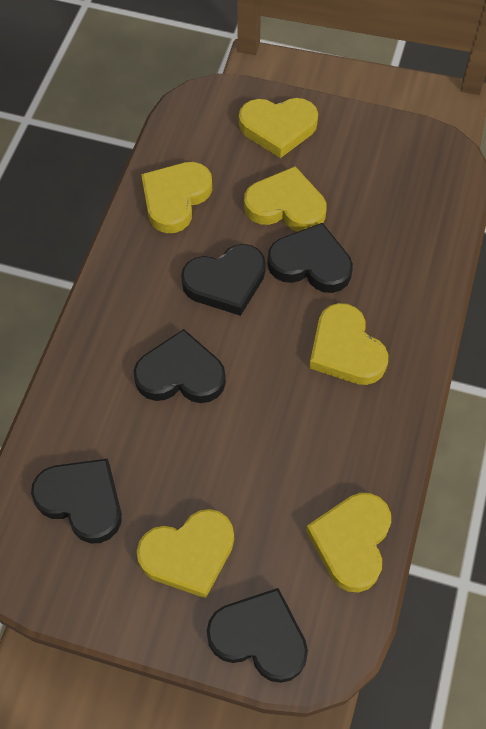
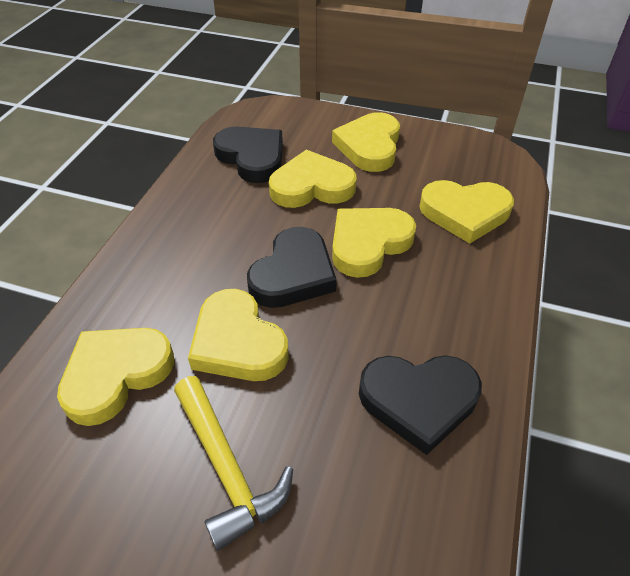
black heart: [31,459,122,544] [134,329,226,403] [181,244,266,316] [207,588,308,683] [267,223,353,293] = 5 -> [213,126,283,183] [247,227,337,308] [359,355,482,455] = 3
yellow hammer: none = 0 -> [174,376,293,551] = 1

